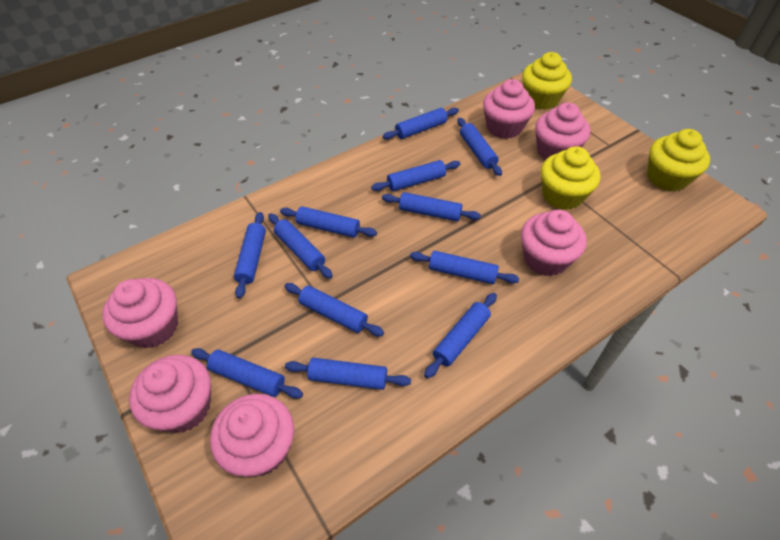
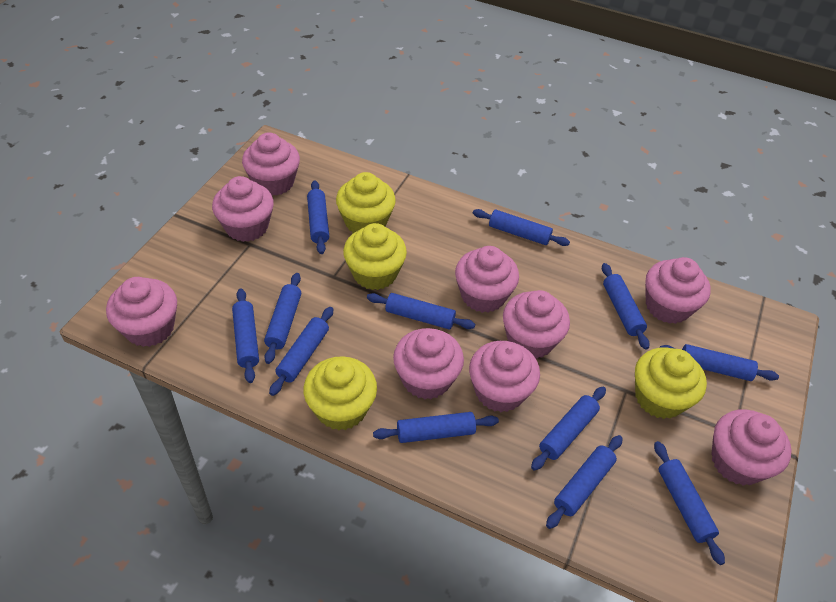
pink cupcake: [102,278,178,348] [129,355,211,433] [210,394,294,477] [483,79,535,139] [521,210,587,276] [535,102,590,160] = 6 -> [106,277,177,347] [212,176,274,242] [242,132,300,196] [393,328,464,399] [455,246,519,313] [469,341,540,412] [503,290,570,359] [645,257,711,324] [711,409,792,486] = 9
yellow cupcake: [522,52,572,110] [541,146,601,210] [647,129,710,192] = 3 -> [303,356,377,430] [336,172,396,233] [343,223,407,290] [635,348,707,419] = 4

